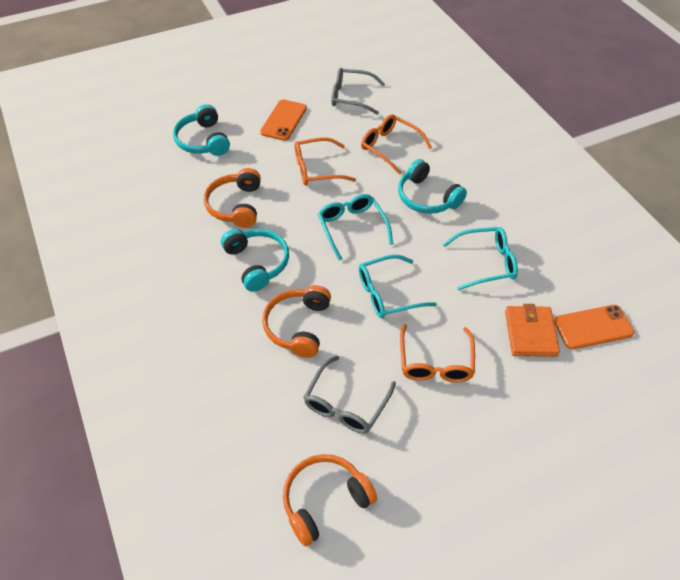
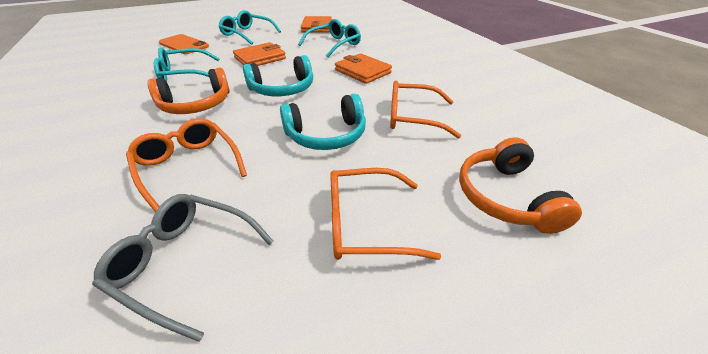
grey glasses: [304,356,396,434] [331,68,385,115] = 2 -> [92,194,274,342] = 1
orange headphones: [204,168,261,228] [262,285,331,358] [283,454,377,546] = 3 -> [147,67,230,114] [459,137,582,234] = 2
orange phone: [260,99,307,141] [554,305,634,349] = 2 -> [159,34,209,54] = 1
orange wallet: [505,304,560,357] = 1 -> [233,42,286,66] [301,16,332,33] [335,53,392,84] = 3
turquoise headphones: [173,104,230,156] [221,229,289,292] [398,159,467,214] = 3 -> [243,55,313,96] [280,94,366,150] = 2

